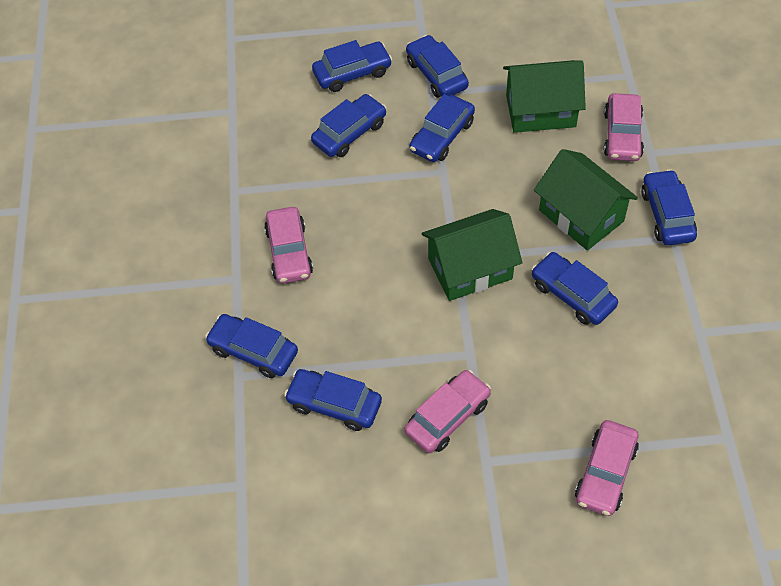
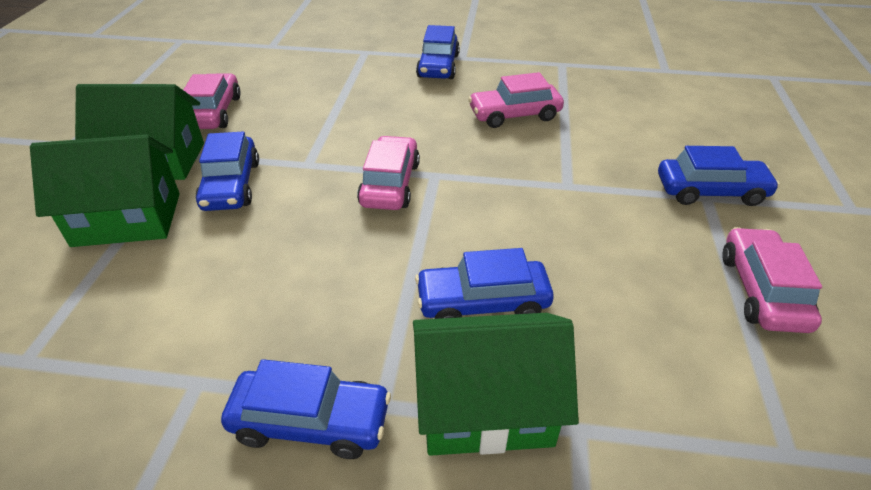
blue car: [205,314,298,378] [284,369,382,431] [311,94,387,157] [312,40,392,92] [406,35,469,98] [409,94,475,162] [531,252,618,325] [641,169,697,245] = 8 -> [195,132,259,211] [221,359,391,459] [415,248,554,319] [416,25,460,79] [658,146,780,206] = 5

